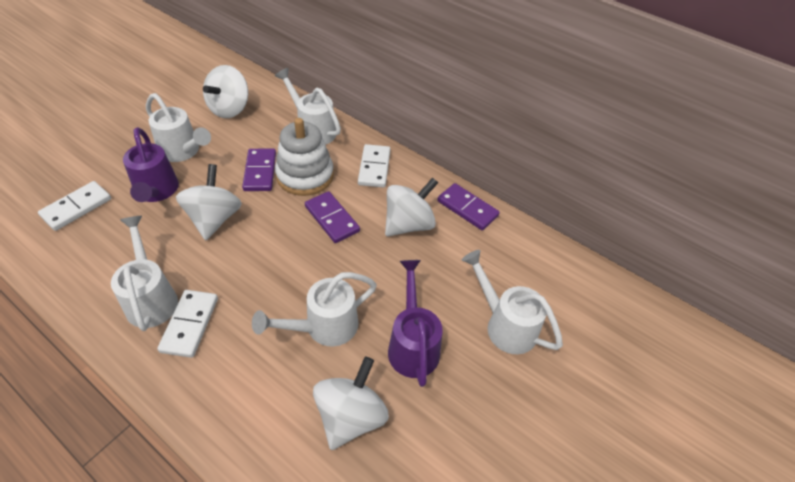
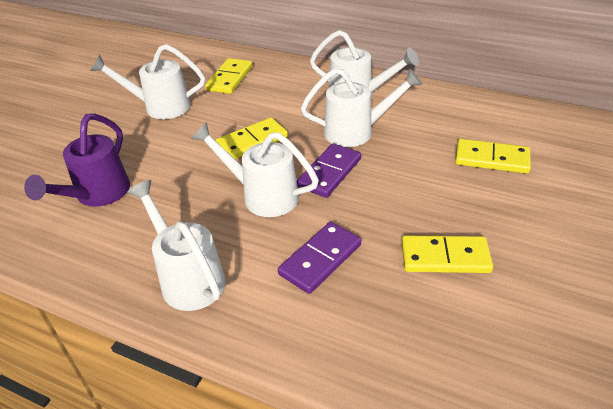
purple domino: [242,149,276,191] [305,191,360,243] [437,183,500,230] = 3 -> [278,222,361,294] [297,144,361,198] = 2
purple watering can: [123,127,179,202] [388,260,442,387] = 2 -> [24,114,130,207] = 1
white domino: [38,181,111,231] [157,290,218,358] [358,144,390,188] = 3 -> none = 0
white spinning top: [176,164,242,240] [203,65,248,118] [313,357,389,450] [385,177,438,236] = 4 -> none = 0
white stacking toy: [275,118,334,196] = 1 -> none = 0
yellow domino: none = 0 -> [205,58,253,94] [216,118,288,159] [402,235,493,273] [455,139,531,174] = 4

